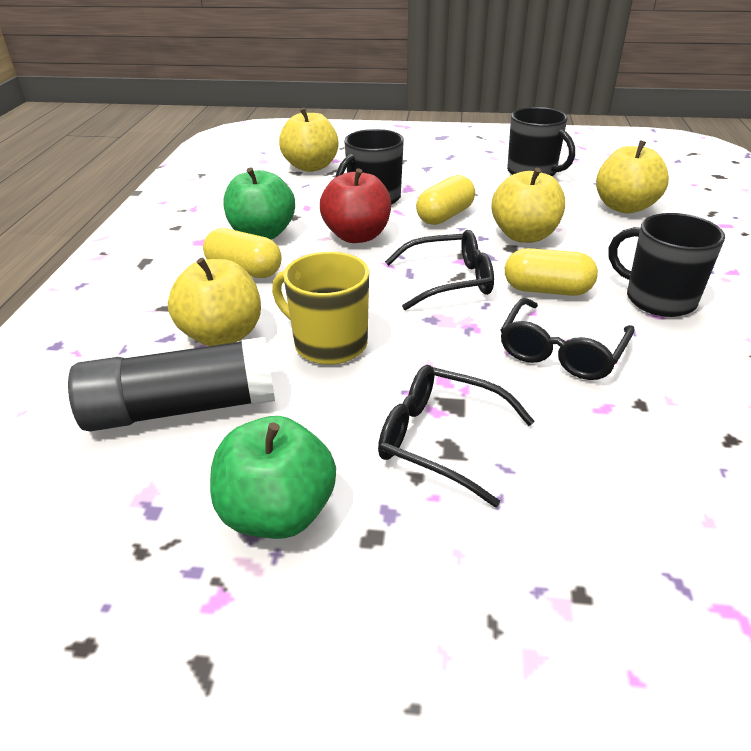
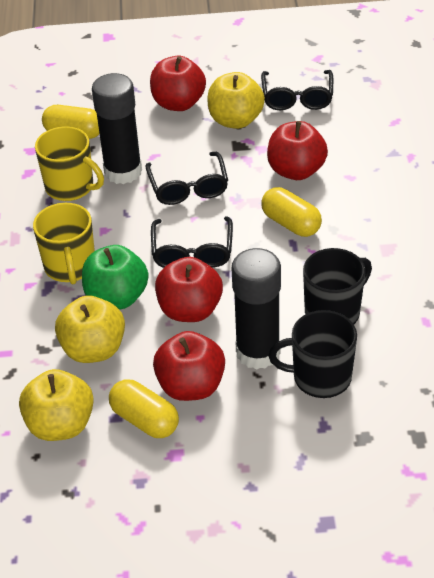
black glue stick: [68,337,275,432] = 1 -> [92,73,142,184] [232,248,281,369] = 2
black mug: [336,129,404,205] [507,107,575,176] [609,213,725,317] = 3 -> [269,310,357,398] [303,248,372,324] = 2
green apple: [210,416,336,539] [223,167,295,239] = 2 -> [82,245,149,310] = 1
red apple: [320,168,391,243] = 1 -> [150,56,206,111] [153,331,225,401] [155,257,223,322] [267,121,328,180] = 4
yellow apple: [168,258,261,346] [279,108,339,172] [491,168,565,243] [596,140,669,213] = 4 -> [19,369,94,441] [55,295,125,363] [208,72,265,129] = 3
yellow mug: [272,252,369,365] = 1 -> [33,203,95,284] [35,126,104,201] = 2

